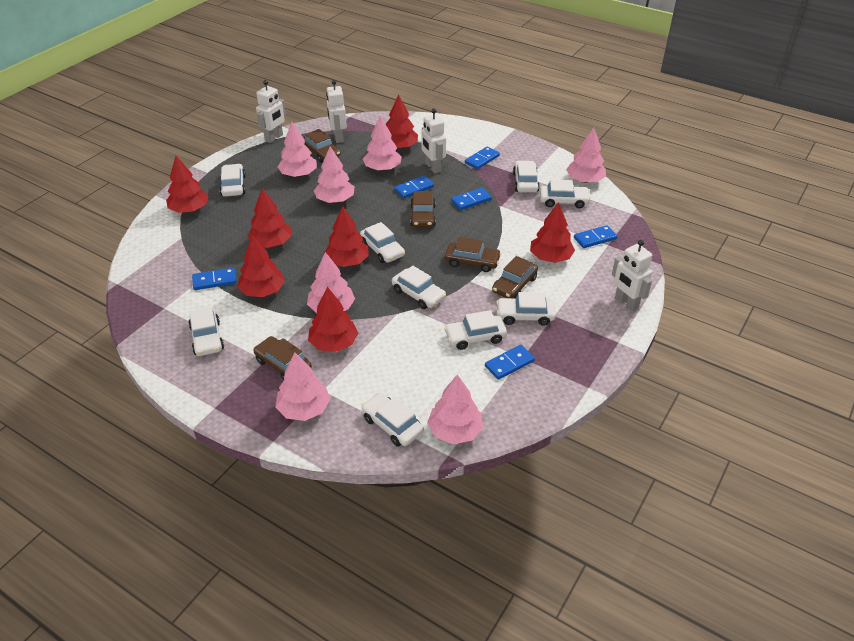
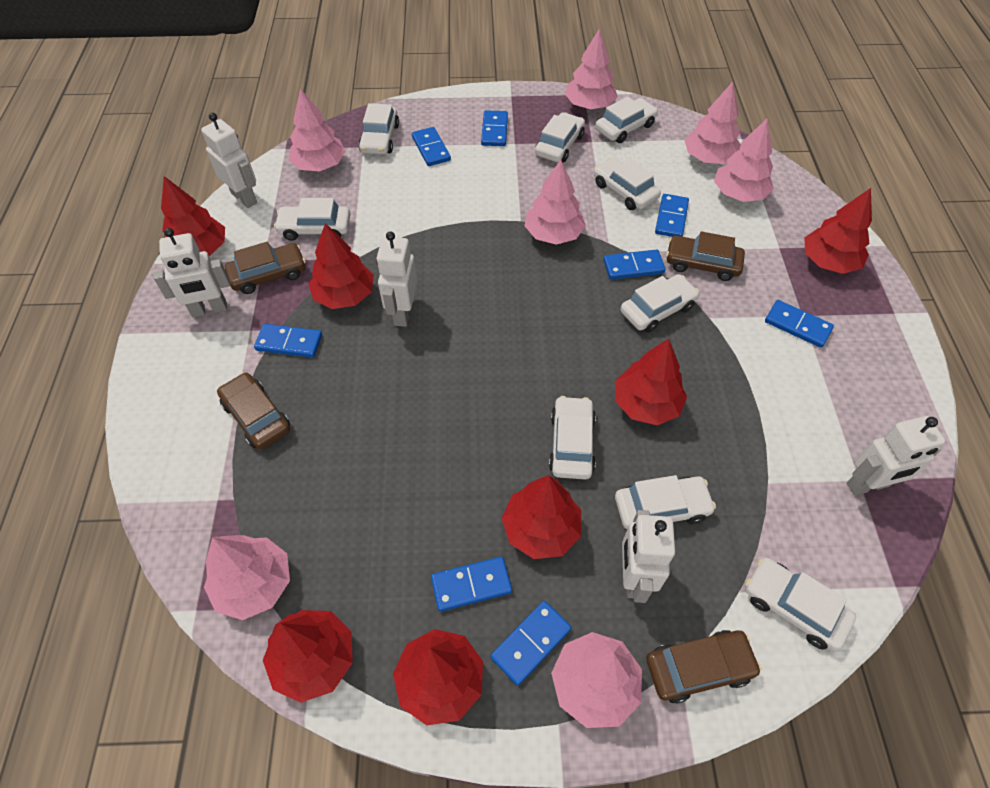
blue domino: [192,268,236,290] [394,176,434,198] [451,188,492,210] [465,146,500,169] [485,345,535,380] [574,225,617,248] = 6 -> [254,324,322,358] [412,127,451,166] [431,557,512,612] [481,110,508,146] [491,601,572,686] [603,249,666,280] [655,194,689,237] [765,300,834,348] = 8
brown car: [253,336,312,380] [303,129,341,163] [410,191,436,227] [445,237,501,272] [492,256,538,298] = 5 -> [217,372,290,450] [225,242,306,294] [646,630,762,704] [666,231,745,281] = 4
white robot: [256,80,286,143] [326,80,347,143] [421,108,446,173] [612,240,652,312] = 4 -> [153,228,230,317] [201,113,257,208] [376,232,417,327] [622,510,675,603] [847,416,945,496] = 5

